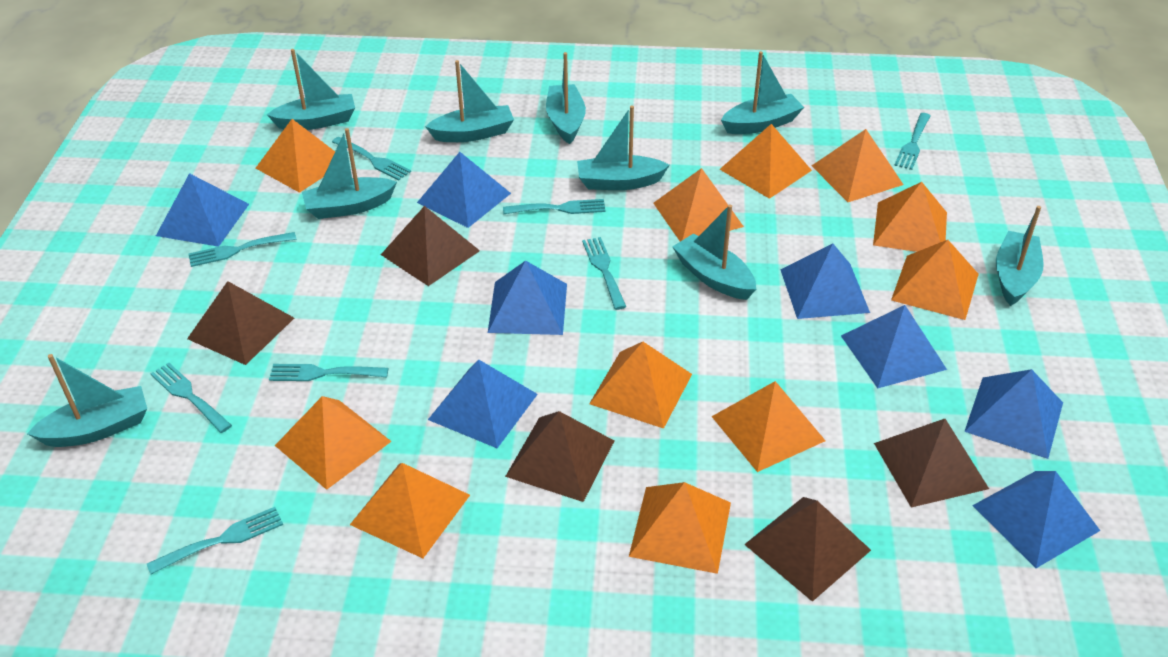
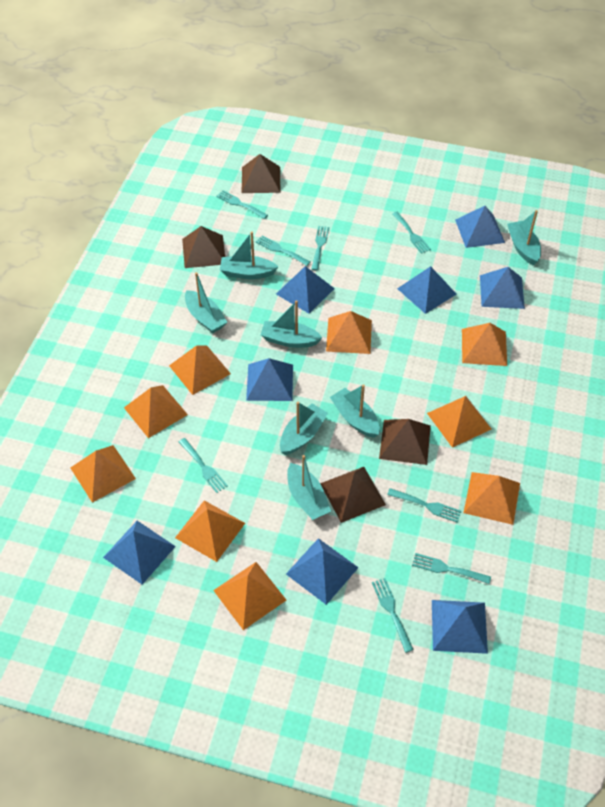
brown pyramid: [187,281,294,365] [381,206,480,286] [505,411,614,502] [744,497,871,602] [874,419,989,508] = 5 -> [182,226,225,268] [242,154,280,193] [320,467,386,523] [379,419,431,465] = 4
orange pyramid: [256,119,335,193] [275,396,392,490] [350,463,470,558] [589,342,692,429] [629,482,731,574] [653,168,744,241] [711,381,826,472] [720,124,812,199] [812,129,904,202] [873,182,947,252] [891,240,979,320] = 11 -> [71,445,136,503] [124,385,188,438] [169,345,231,395] [175,500,245,562] [213,562,286,630] [326,311,372,354] [427,396,491,448] [462,323,507,366] [463,472,520,525] = 9
turquoise boat: [27,354,147,447] [267,49,355,130] [302,128,397,219] [425,60,514,142] [546,52,586,144] [577,106,670,190] [672,205,756,300] [721,51,804,134] [996,206,1044,306] = 9 -> [185,272,227,333] [220,231,278,279] [261,300,323,348] [280,402,328,455] [287,455,331,520] [330,384,380,438] [507,210,541,265] = 7

